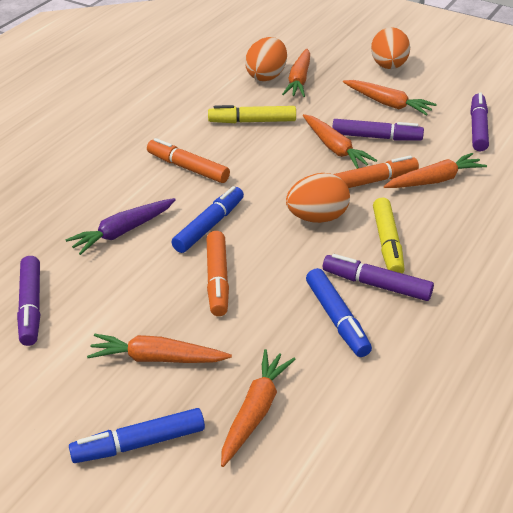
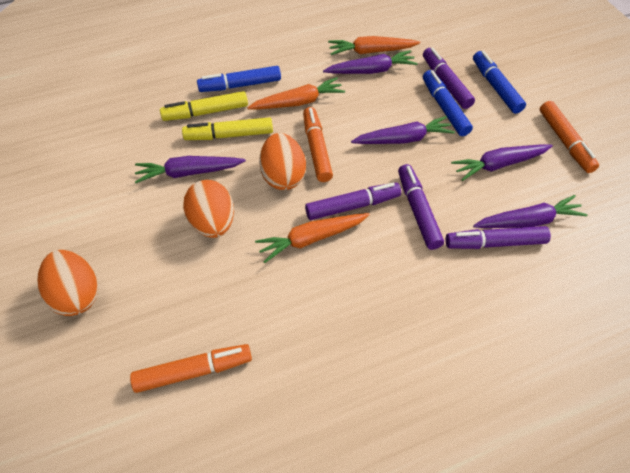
orange carrot: [87,334,232,363] [221,349,296,467] [282,48,310,97] [303,114,377,169] [343,80,437,116] [384,153,487,188] = 6 -> [247,77,345,109] [255,213,370,263] [328,36,420,55] = 3
purple carrot: [65,198,176,255] = 1 -> [135,156,246,183] [323,50,418,74] [351,116,455,144] [451,144,553,181] [473,195,588,228] = 5

